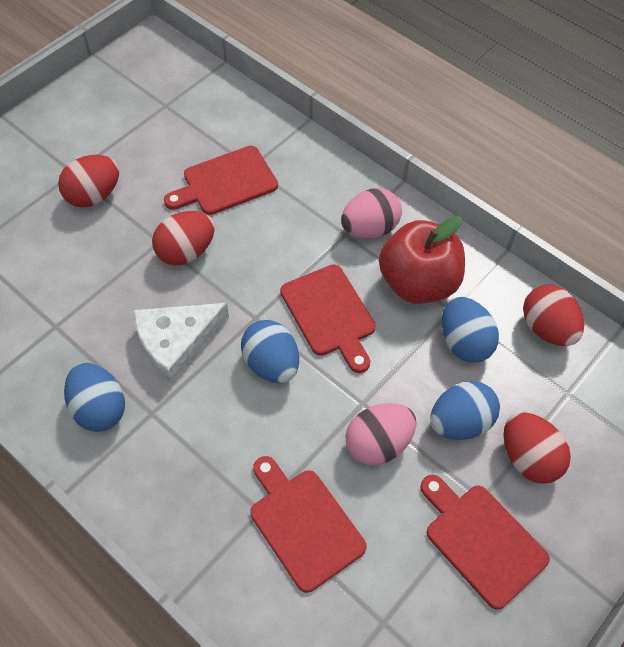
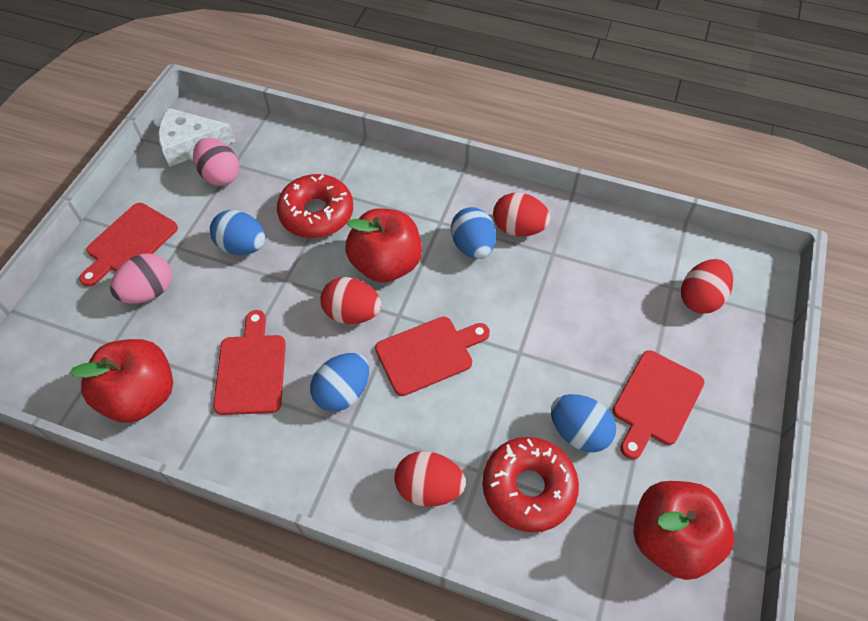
red apple: [379,216,465,304] = 1 -> [70,339,173,423] [345,208,422,283] [634,481,734,580] = 3
red donut: none = 0 -> [277,174,353,238] [482,437,579,532] = 2

